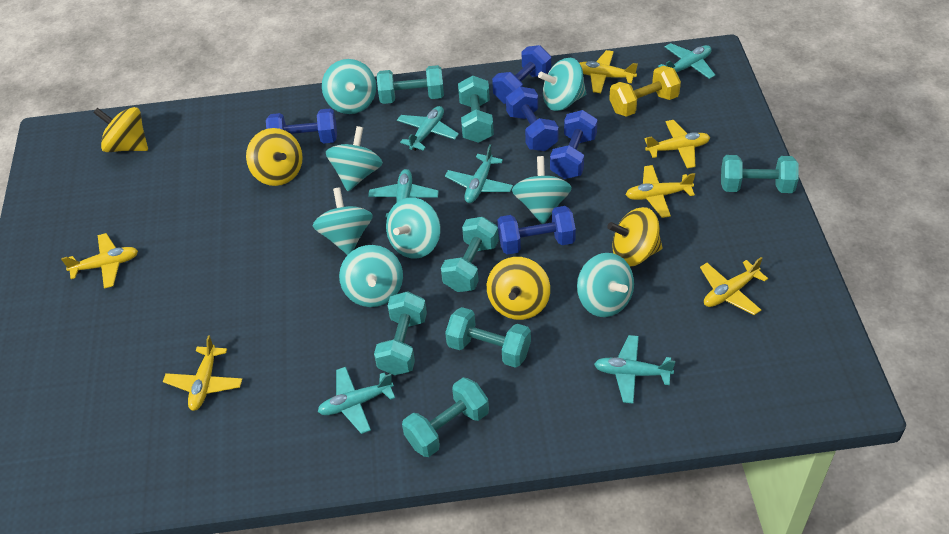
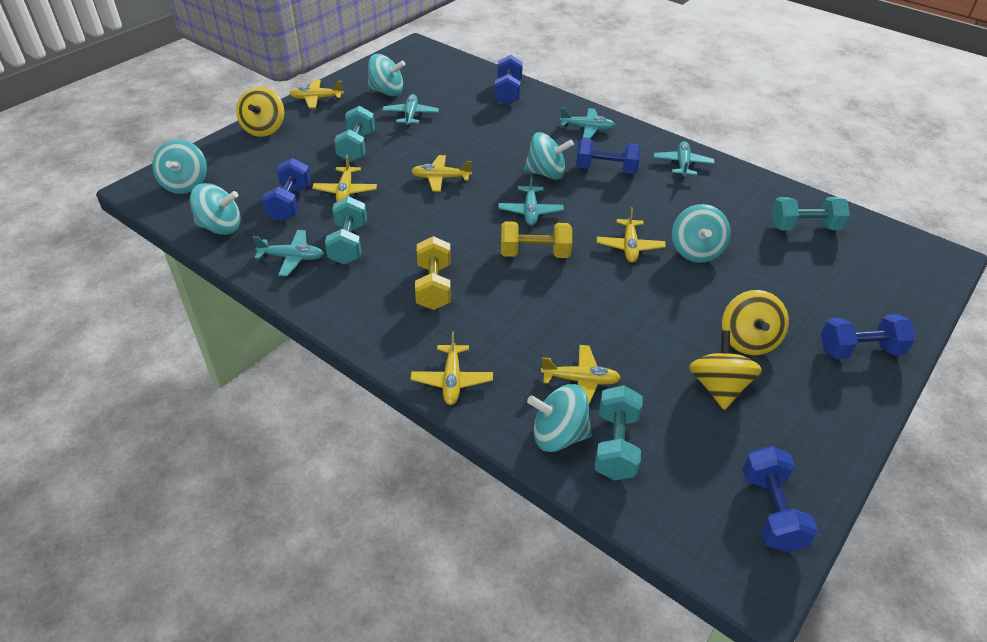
turquoise dumbbell: [374,291,427,375] [377,65,444,104] [402,378,489,457] [441,217,499,292] [445,307,531,368] [458,76,494,143] [721,155,799,193] = 7 -> [325,196,367,265] [334,106,375,162] [595,385,643,480] [771,197,850,230] = 4
turquoise plane: [318,367,395,434] [368,169,439,218] [397,106,459,151] [445,144,513,203] [594,335,675,404] [658,43,715,79] = 6 -> [253,230,324,276] [382,94,439,127] [498,174,564,226] [560,107,615,139] [654,141,715,178] = 5
turquoise spinning top: [313,187,373,255] [322,59,376,114] [326,126,383,191] [339,245,403,307] [386,197,441,259] [512,156,572,224] [538,58,587,111] [577,253,634,317] = 8 -> [152,139,207,194] [190,183,241,235] [368,54,405,96] [524,132,574,180] [527,384,592,452] [672,204,731,263] = 6
yellow dumbbell: [609,66,681,117] = 1 -> [415,236,451,310] [501,221,572,258] = 2
yellow spinning top: [93,107,148,152] [246,128,303,186] [487,257,550,320] [607,207,662,266] = 4 -> [236,87,284,137] [689,330,762,410] [722,290,789,355] = 3

